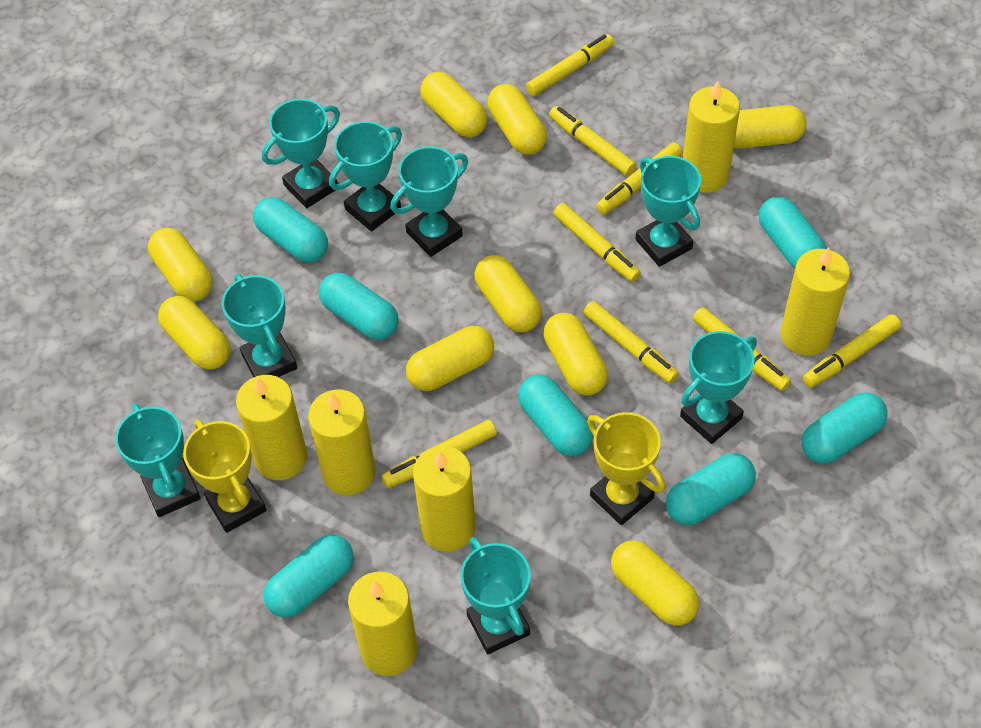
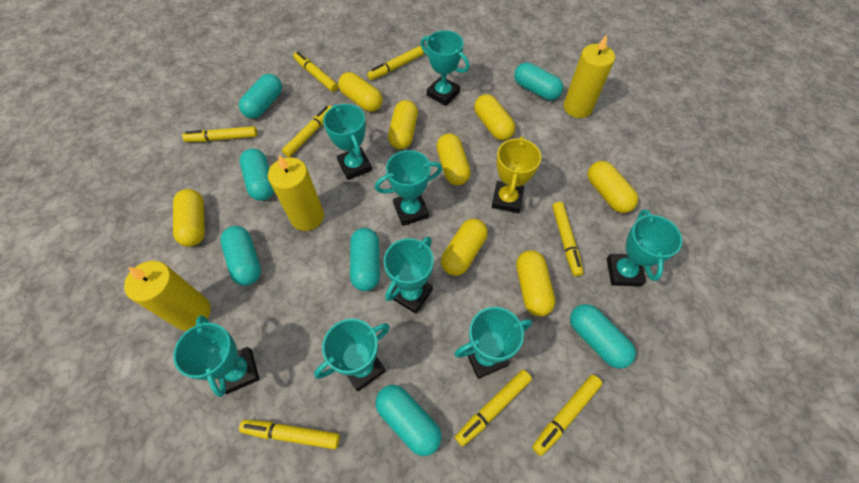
yellow candle: [236,375,307,480] [308,390,376,495] [348,572,418,676] [413,446,476,552] [683,81,740,193] [781,247,850,356] = 6 -> [124,261,211,331] [268,155,324,231] [564,34,615,118] = 3
yellow capsule: [148,228,213,301] [158,296,231,370] [406,326,494,391] [420,72,488,137] [474,255,542,332] [488,84,547,155] [544,313,608,396] [611,540,699,626] [734,105,807,149] = 9 -> [173,189,205,247] [338,72,383,112] [388,100,418,149] [436,133,471,185] [441,219,488,276] [474,94,515,140] [516,250,555,316] [587,161,638,213] = 8
yellow trophy: [183,419,266,533] [587,412,666,525] = 2 -> [491,136,541,213] = 1

